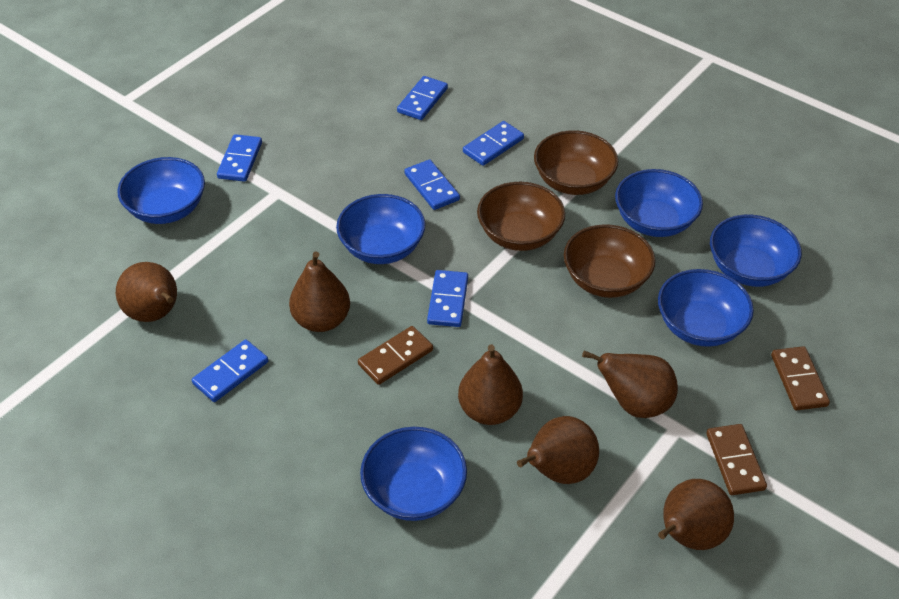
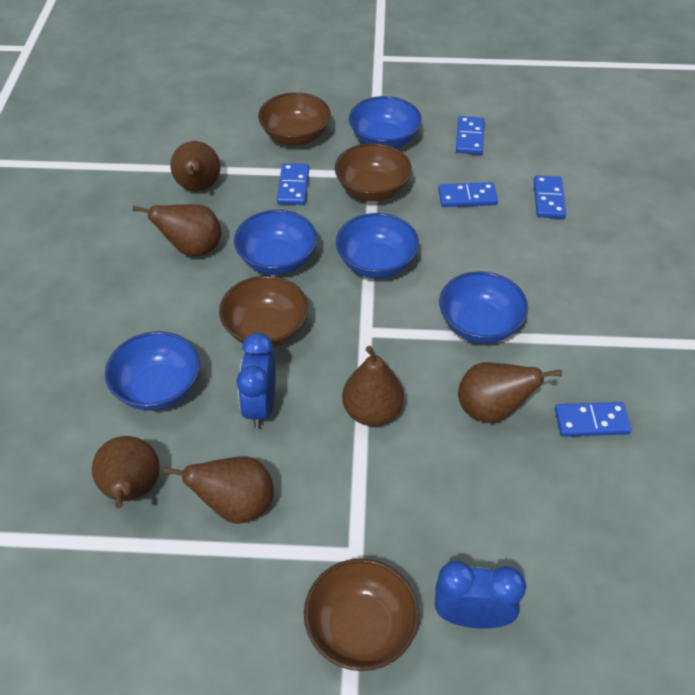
blue bowl: [117,157,205,224] [336,194,426,264] [360,427,467,521] [615,169,703,237] [658,269,754,347] [710,215,802,287] = 6 -> [105,331,200,411] [234,210,317,275] [336,213,419,279] [349,96,422,148] [439,271,528,344] = 5
blue clock: none = 0 -> [236,333,276,429] [435,561,526,628] = 2
blue domino: [192,340,268,402] [217,134,262,182] [397,76,448,120] [404,160,460,210] [427,270,468,327] [463,121,524,166] = 6 -> [277,163,309,205] [438,182,498,207] [456,116,484,155] [534,175,566,219] [555,402,632,437] = 5
brown bowl: [477,182,565,251] [534,130,618,195] [564,224,655,298] = 3 -> [219,276,308,347] [258,92,331,146] [304,558,419,671] [335,143,412,201] = 4
brown domino: [358,326,433,385] [706,424,767,495] [771,346,830,410] = 3 -> none = 0

